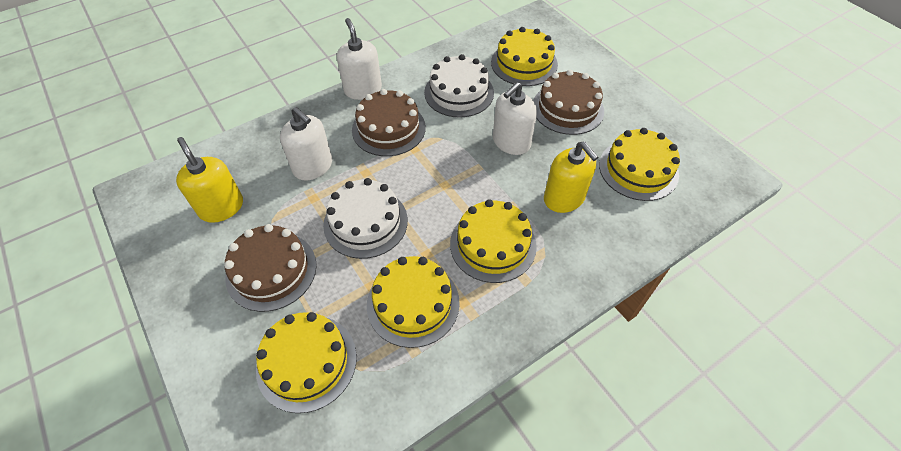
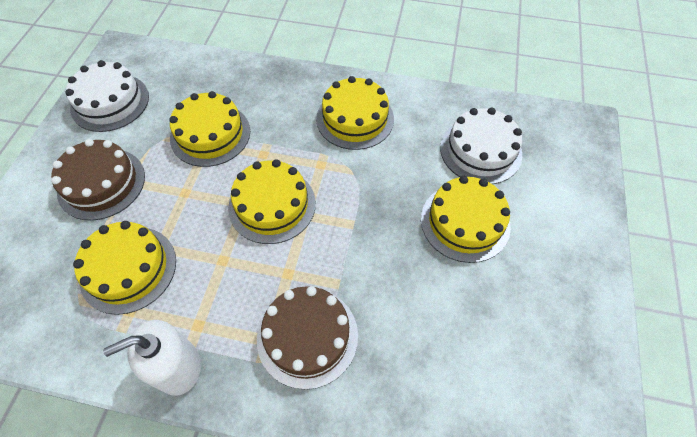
brown cake: [224,224,317,312] [352,89,426,156] [533,70,604,135] = 3 -> [51,139,145,220] [257,286,358,390] = 2
white soap dispenser: [280,107,332,181] [337,18,382,100] [493,82,537,155] = 3 -> [103,320,201,396] = 1
yellow soap dispenser: [176,137,243,223] [544,141,598,213] = 2 -> none = 0

